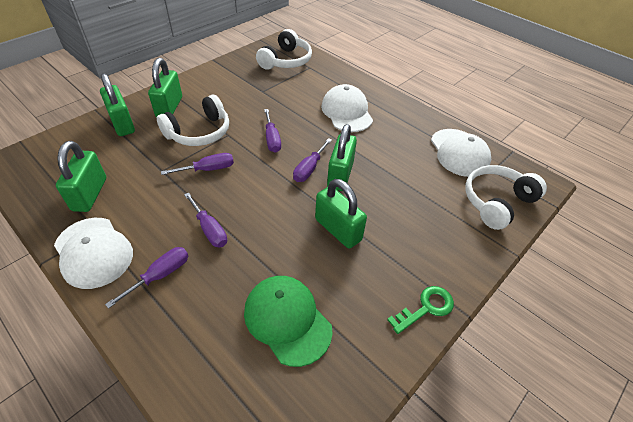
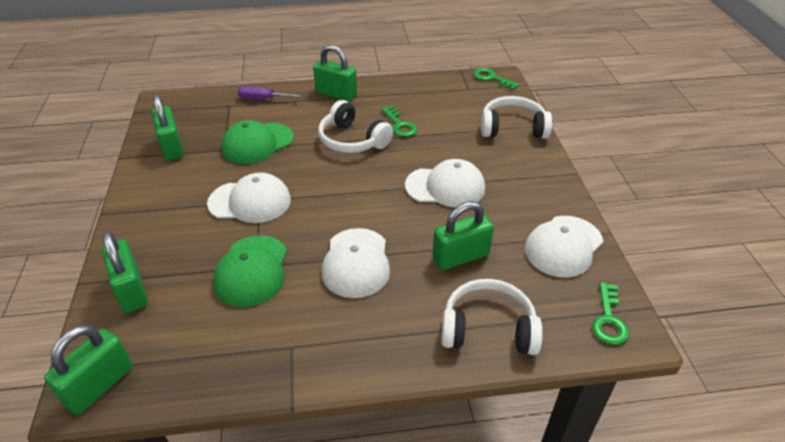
green cap: [244,276,332,367] = 1 -> [213,235,287,307] [221,120,294,164] = 2
green key: [387,286,454,334] = 1 -> [381,106,418,137] [473,68,520,90] [592,282,629,345] = 3
purple screwdriver: [105,247,188,309] [161,153,234,175] [184,193,227,247] [264,109,281,153] [293,138,332,182] = 5 -> [238,86,301,100] = 1
white cap: [54,218,133,289] [321,84,373,132] [431,129,491,177] = 3 -> [207,173,291,223] [322,228,390,298] [405,159,485,207] [525,216,603,278] = 4

